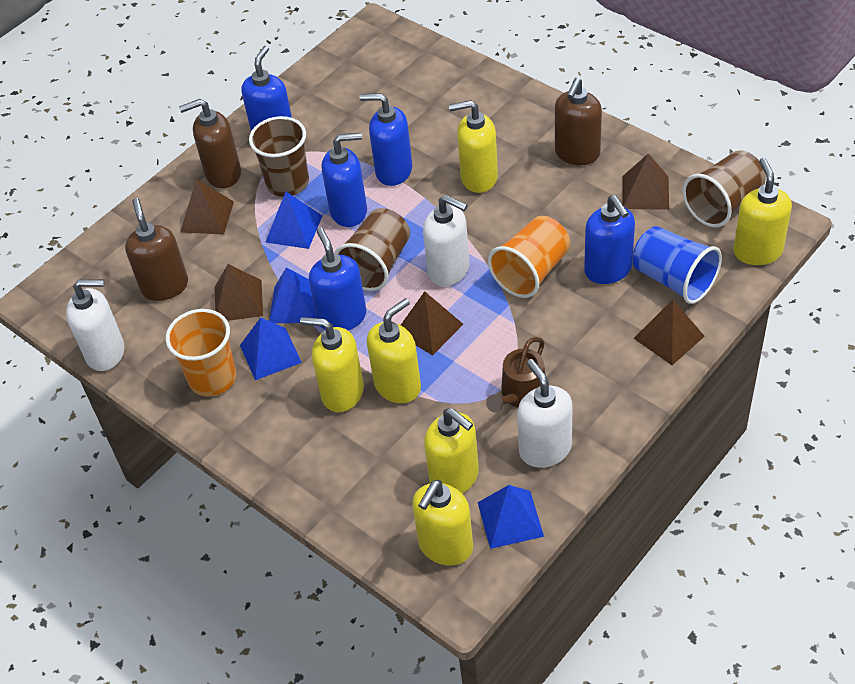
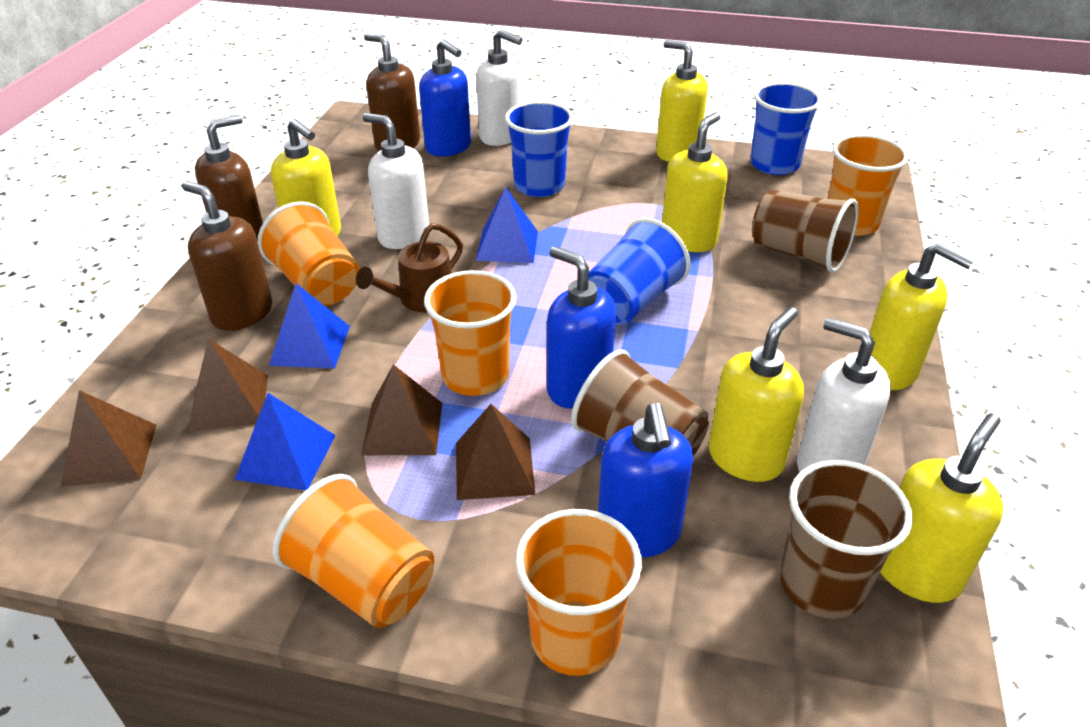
blue cup: [633,226,722,304] = 1 -> [505,101,573,197] [589,218,691,325] [750,82,822,175] = 3
blue pyramid: [240,317,302,380] [265,191,322,249] [269,267,317,323] [478,485,544,549] = 4 -> [235,393,336,490] [269,283,350,368] [476,187,538,263] = 3
blue soap dispenser: [242,46,292,131] [309,228,366,330] [322,133,367,227] [360,93,412,186] [584,195,635,284] = 5 -> [419,39,471,156] [547,246,616,409] [598,403,693,558] = 3
brown pyramid: [180,179,234,235] [215,264,263,321] [401,291,463,356] [622,153,669,210] [634,300,705,365] = 5 -> [60,390,156,487] [188,339,268,432] [361,364,442,455] [456,404,535,500] = 4
orange cup: [166,309,236,396] [488,216,570,298] = 2 -> [258,201,359,306] [272,474,434,628] [424,270,517,396] [515,509,642,676] [827,134,909,236] = 5

